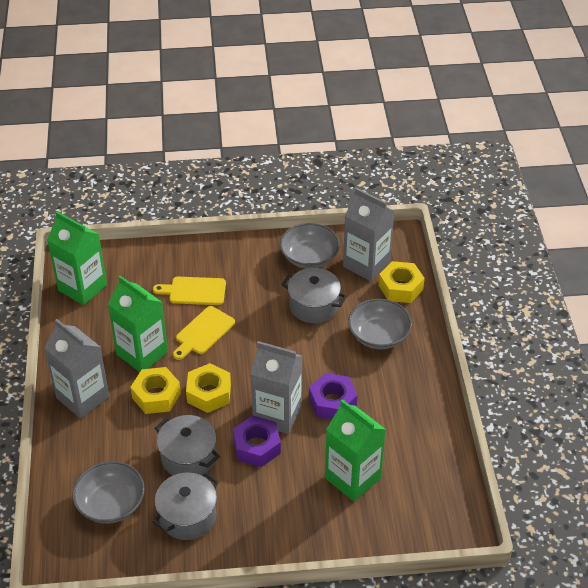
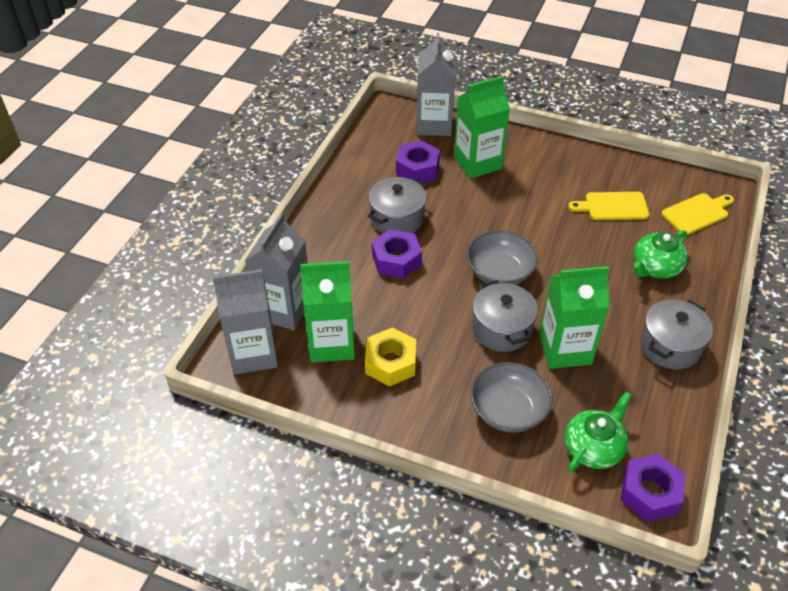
green teapot: none = 0 -> [565,392,632,472] [634,230,688,279] = 2
grey bowl: [72,461,145,524] [280,223,340,269] [348,299,412,349] = 3 -> [466,230,538,285] [470,362,552,433] = 2
purple nut: [233,415,281,467] [309,373,358,420] = 2 -> [372,229,422,279] [396,141,440,182] [621,454,685,522] = 3
yellow nut: [130,367,181,414] [186,363,231,413] [379,261,425,303] = 3 -> [365,328,416,387] = 1

